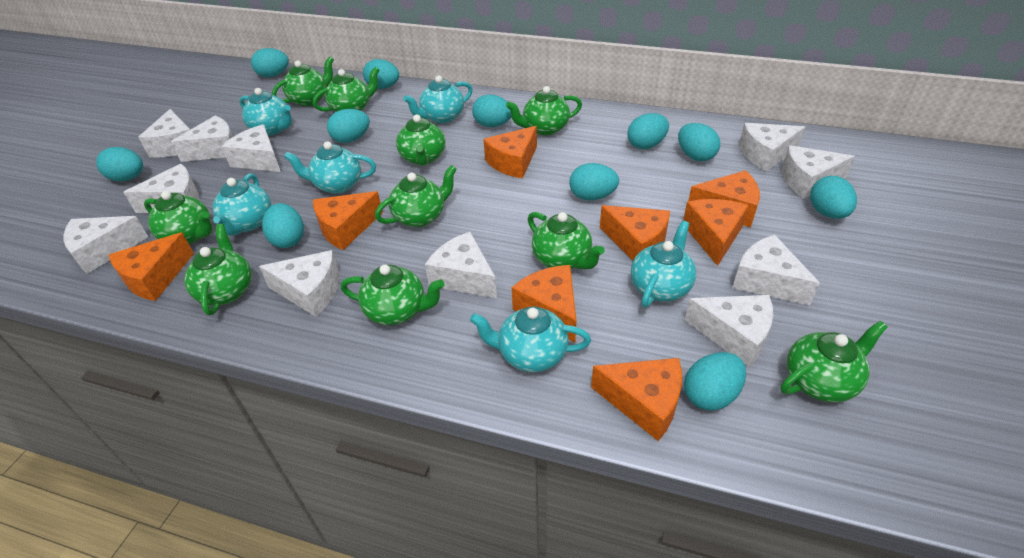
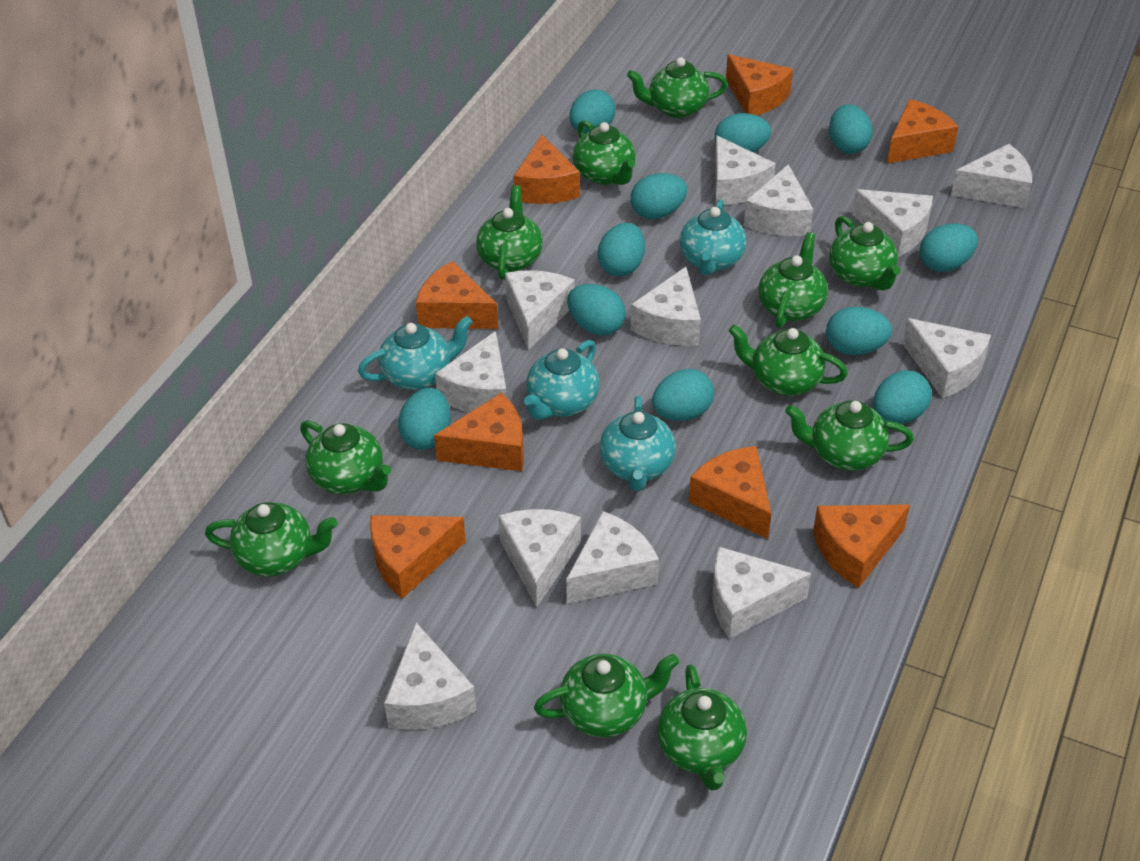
green teapot: [144,191,213,244] [184,224,252,315] [272,56,334,106] [313,67,379,112] [341,265,445,325] [375,165,457,227] [396,114,445,166] [506,86,582,135] [528,212,605,269] [781,321,887,402] = 10 -> [205,502,337,577] [300,420,391,494] [476,185,543,280] [534,654,679,738] [573,120,635,185] [627,57,728,118] [657,664,747,790] [728,324,848,396] [758,232,828,328] [785,400,914,471] [829,216,901,290] = 11
turquoise teapot: [212,173,271,236] [239,88,292,136] [284,141,376,194] [403,75,473,123] [470,306,591,372] [631,221,696,308] = 6 -> [358,316,473,390] [524,340,600,420] [599,396,676,491] [680,199,746,276] = 4
white cheese: [64,216,148,274] [123,164,199,213] [138,109,190,158] [171,115,233,162] [221,124,281,172] [259,250,339,317] [425,232,497,298] [684,295,773,367] [732,235,820,306] [739,123,805,172] [782,145,855,199] = 11 -> [384,623,476,730] [435,331,507,412] [499,509,581,607] [505,270,575,350] [566,511,659,604] [630,267,701,346] [712,547,811,639] [715,135,776,205] [744,164,813,236] [852,189,933,257] [902,318,991,398] [951,144,1032,208] = 12

